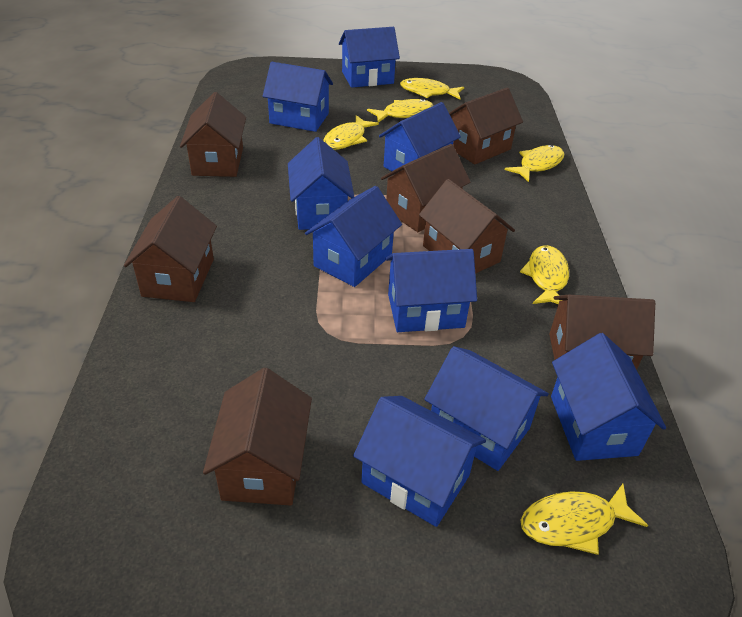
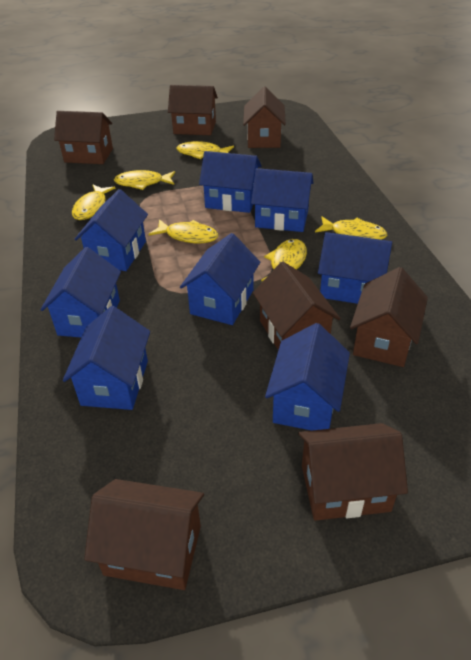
blue house: [263,62,333,132] [288,137,354,230] [305,186,402,287] [339,27,400,88] [353,396,486,527] [379,102,461,171] [385,249,477,332] [424,346,549,471] [551,333,666,461] = 9 -> [40,247,121,338] [63,306,150,410] [75,189,148,271] [180,233,260,325] [199,151,262,213] [251,168,313,232] [265,323,350,431] [318,232,392,304] = 8

